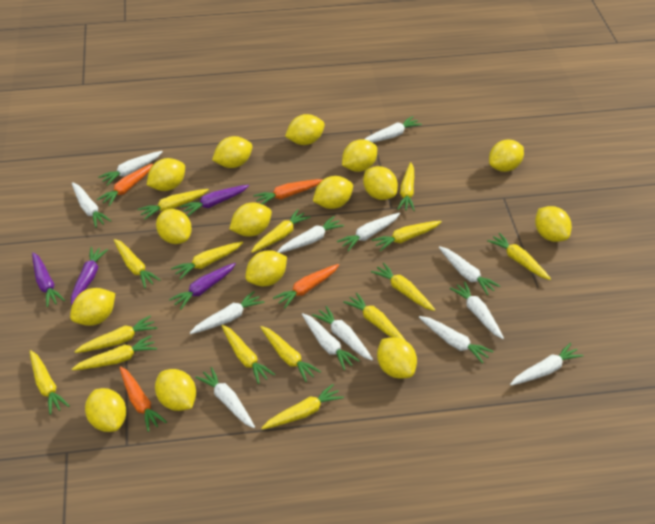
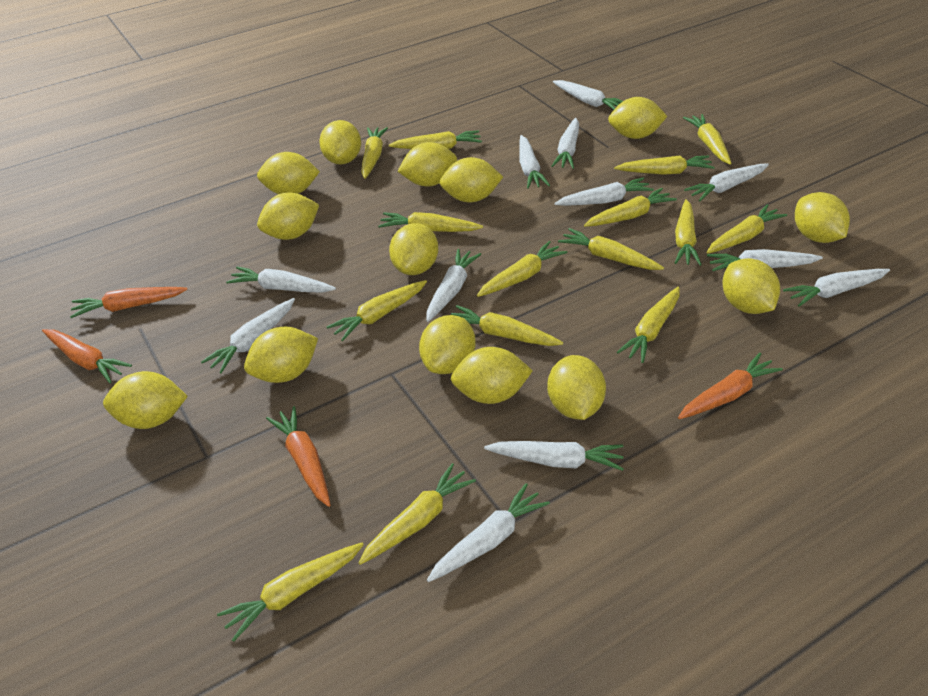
purple carrot: [32,252,65,307] [71,247,108,305] [169,263,236,310] [180,185,249,216] = 4 -> none = 0
white carrot: [72,182,111,228] [98,151,163,186] [190,291,264,334] [195,367,255,428] [277,216,344,253] [302,313,360,370] [312,306,373,361] [337,213,400,251] [364,116,422,143] [419,316,493,363] [439,246,501,295] [449,281,504,339] [510,343,584,385] = 13 -> [201,298,295,373] [226,267,336,293] [426,249,481,322] [427,483,550,582] [484,441,624,471] [519,135,550,189] [552,118,579,169] [553,80,623,110] [554,177,654,206] [684,163,769,201] [707,249,823,271] [783,269,890,307] = 12
yellow lemon: [70,288,115,326] [85,388,126,432] [147,158,185,191] [155,369,196,411] [156,209,192,244] [212,136,253,168] [229,202,272,237] [245,250,287,286] [285,114,325,145] [313,176,353,209] [342,139,377,172] [363,166,398,200] [377,337,417,379] [489,140,524,172] [535,206,572,242] = 15 -> [103,371,188,429] [244,327,318,383] [257,152,320,194] [257,193,319,240] [319,120,361,165] [389,223,438,275] [398,142,457,186] [419,315,476,374] [440,157,503,202] [451,347,533,404] [547,355,606,420] [608,97,667,139] [722,258,780,314] [795,192,850,243] = 14

